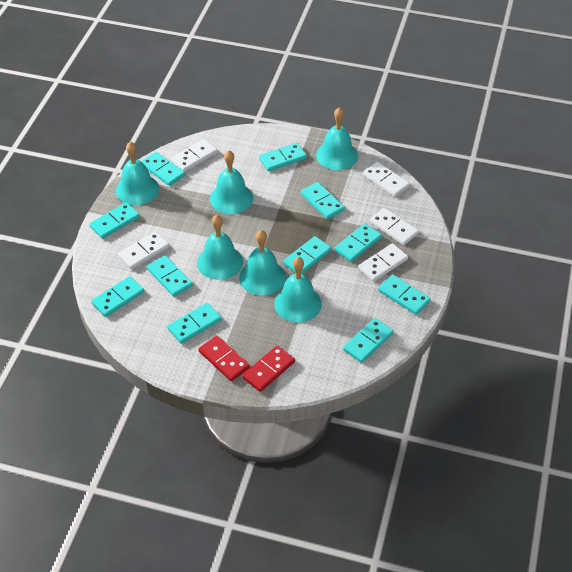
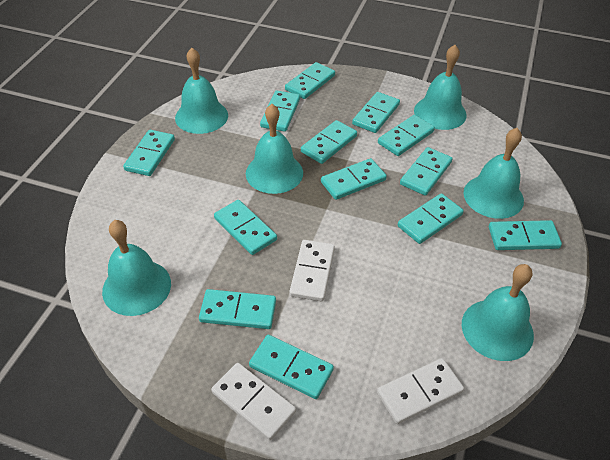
red domino: [199,336,250,381] [242,345,295,392] = 2 -> none = 0
turquoise domino: [89,202,140,239] [91,276,144,317] [141,152,185,186] [147,255,193,297] [167,303,222,344] [259,143,307,172] [283,236,331,274] [301,182,345,219] [334,223,382,262] [343,318,393,363] [378,274,431,315] = 11 -> [123,130,175,176] [199,289,276,329] [214,200,277,255] [249,335,334,399] [260,91,300,132] [285,62,335,99] [301,120,357,164] [321,158,387,200] [352,92,400,133] [378,115,435,156] [398,193,464,244] [400,147,453,196] [489,220,562,250] = 13
white domino: [118,232,169,269] [171,139,217,172] [358,243,408,282] [363,162,409,197] [370,208,419,245] = 5 -> [211,363,296,440] [289,240,335,301] [377,358,464,424] = 3

